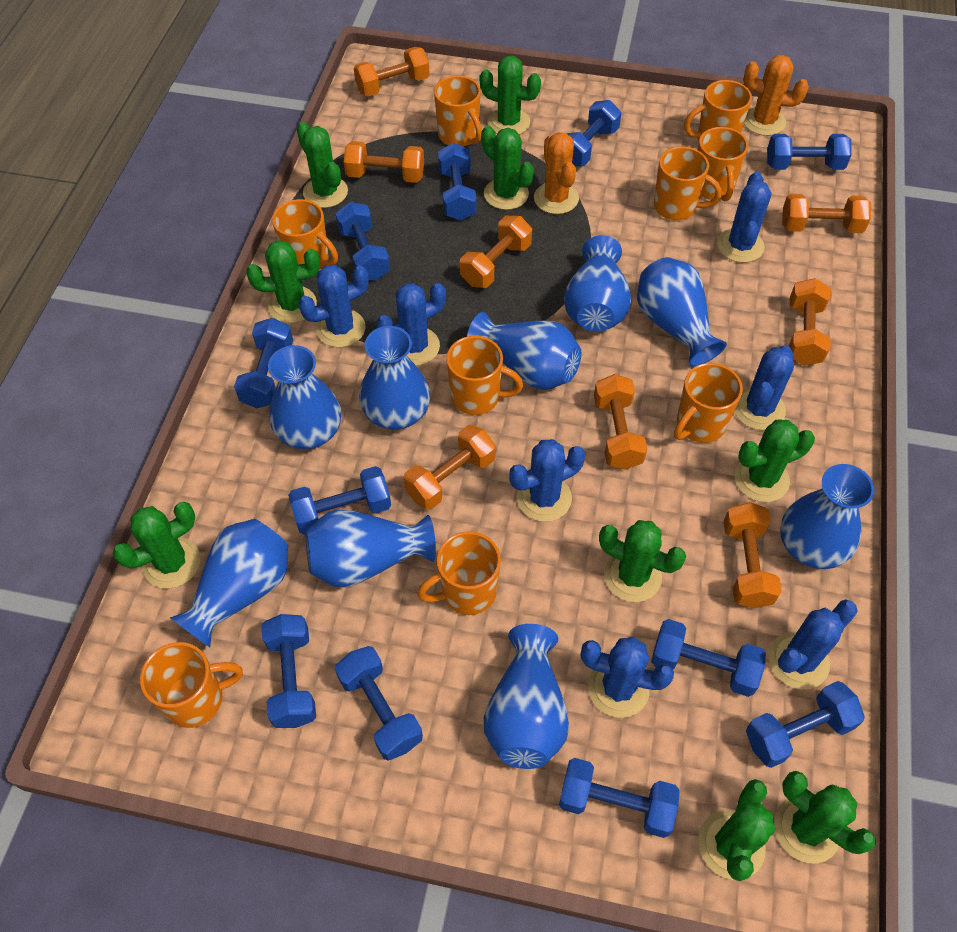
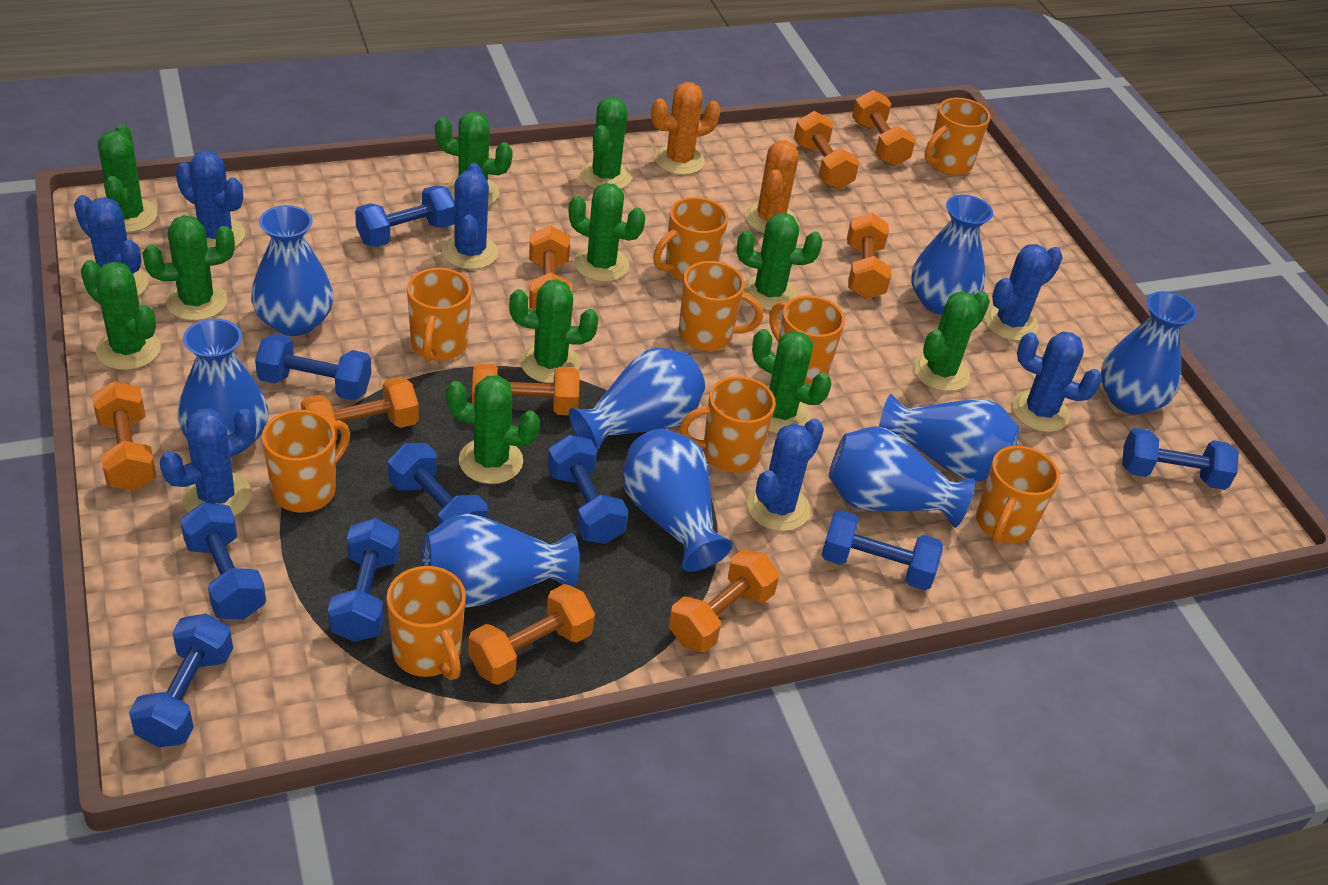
blue dumbbell: [234,318,293,408] [261,614,316,728] [288,466,391,534] [335,202,390,281] [335,646,423,761] [438,143,477,221] [559,758,680,838] [567,100,621,166] [651,619,766,697] [746,681,865,768] [767,134,852,170] = 11 -> [129,614,233,747] [180,503,266,619] [255,333,371,400] [328,518,400,642] [355,185,455,247] [388,443,488,526] [547,435,629,544] [821,510,943,590] [1122,428,1239,490] = 9
green cactus: [113,502,200,589] [246,240,320,323] [297,122,348,208] [480,56,541,135] [481,126,534,210] [599,520,686,602] [698,779,775,881] [735,420,815,502] [774,771,876,864] = 9 -> [81,260,161,370] [98,125,157,233] [143,215,235,321] [435,112,513,206] [446,375,540,484] [509,279,599,383] [569,183,645,282] [580,97,632,189] [737,213,823,311] [752,329,832,434] [913,291,990,391] = 11
orange dumbbell: [344,141,424,183] [354,47,430,97] [403,425,496,510] [460,216,532,288] [594,374,647,470] [724,502,782,609] [782,194,871,233] [789,278,831,366] = 8 -> [92,381,156,491] [301,377,419,440] [468,584,595,685] [472,363,579,415] [529,225,571,311] [669,549,779,653] [794,111,860,190] [847,213,891,299] [852,90,916,166] = 9

